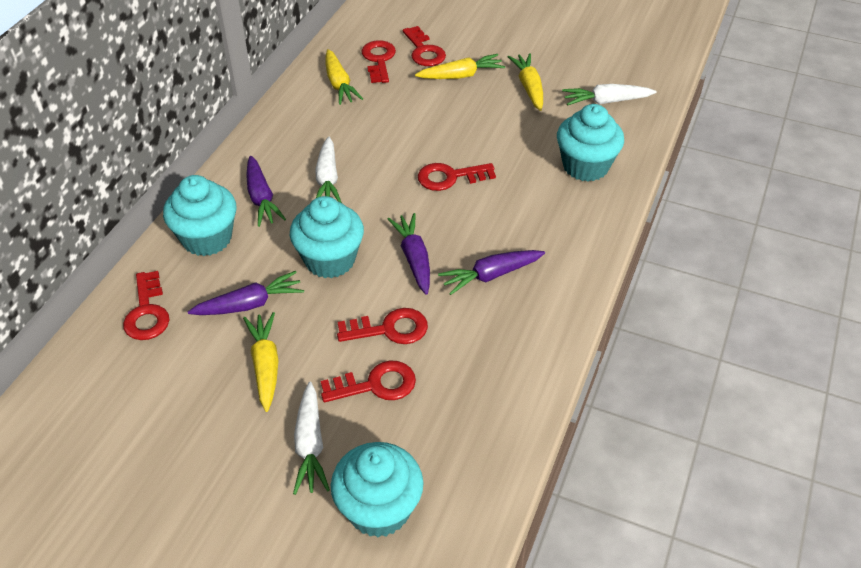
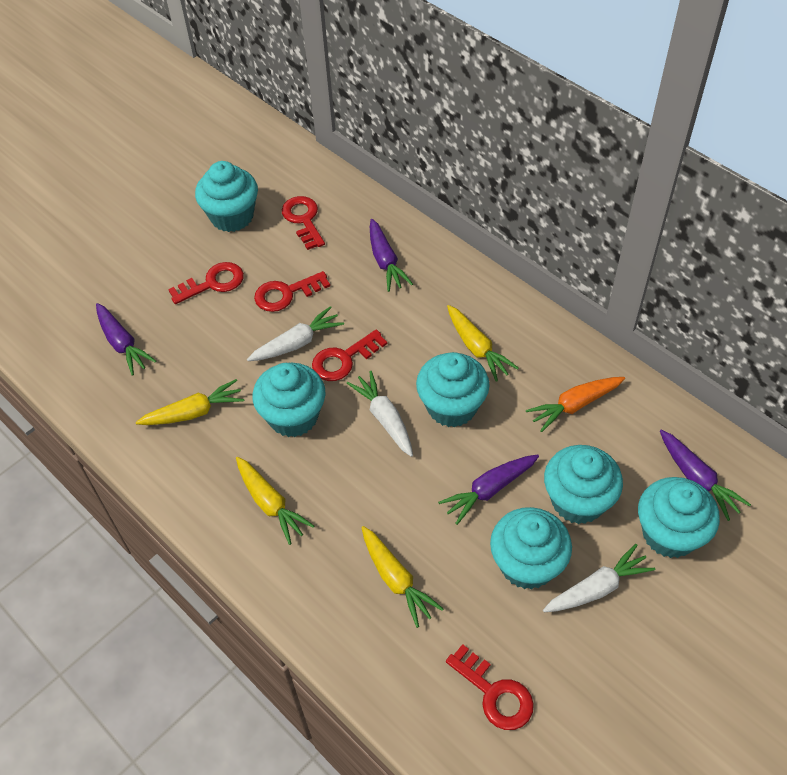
orange carrot: none = 0 -> [526,377,625,432] = 1
red key: [123,271,170,340] [321,361,416,402] [337,308,428,344] [361,40,396,83] [403,26,446,66] [418,163,496,191] = 6 -> [168,262,244,304] [254,271,330,312] [282,196,325,250] [312,329,387,381] [446,644,534,730] = 5
turquoise cupcake: [163,175,236,256] [290,196,364,278] [331,442,424,537] [557,104,624,182] = 4 -> [195,161,258,232] [252,363,325,437] [416,352,490,427] [490,507,572,590] [544,445,623,524] [638,477,720,558] = 6

